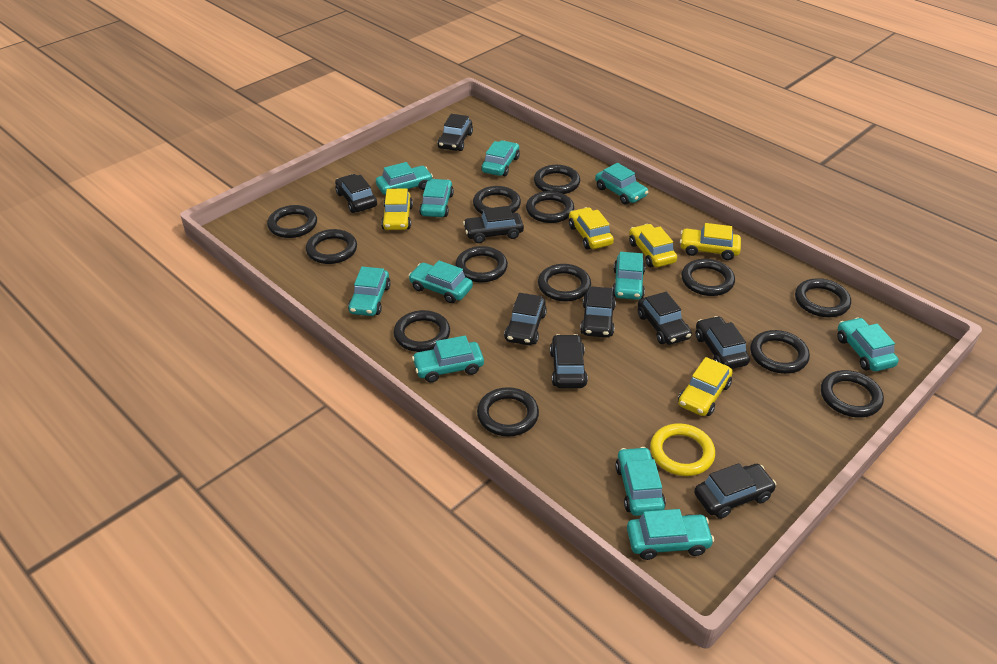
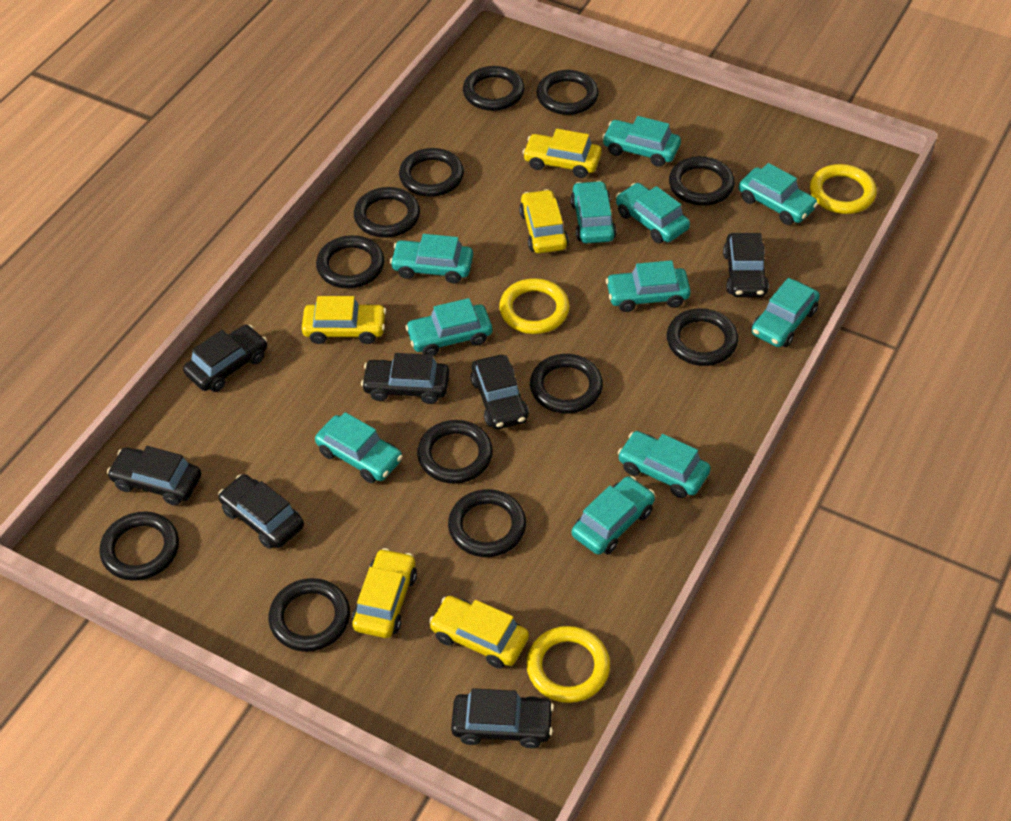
black car: [335,174,377,213] [438,114,473,151] [463,206,524,243] [504,293,547,345] [550,334,588,388] [580,286,616,338] [638,292,692,345] [694,463,776,519] [696,316,750,369] = 9 -> [107,446,201,506] [183,325,267,392] [218,474,304,549] [361,353,449,404] [451,688,554,748] [471,355,529,429] [723,233,769,297] = 7
black ring: [267,205,317,238] [306,229,357,264] [394,310,450,352] [456,246,508,283] [473,186,521,214] [477,387,539,436] [526,191,574,223] [534,165,580,194] [538,264,591,302] [681,259,735,296] [750,330,810,374] [795,278,851,317] [821,370,884,418] = 13 -> [99,511,179,581] [269,578,350,652] [316,235,384,289] [354,187,420,238] [399,148,464,197] [417,420,493,484] [448,489,526,557] [463,66,525,111] [530,354,603,414] [536,70,599,115] [667,308,738,366] [669,156,735,206] = 12
yellow ring: [650,423,715,476] = 1 -> [499,278,570,334] [526,626,610,703] [810,164,876,214] = 3

